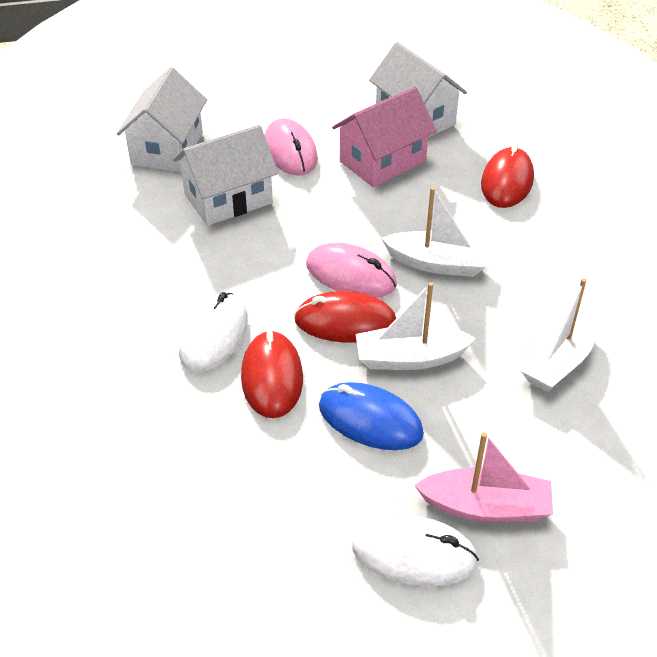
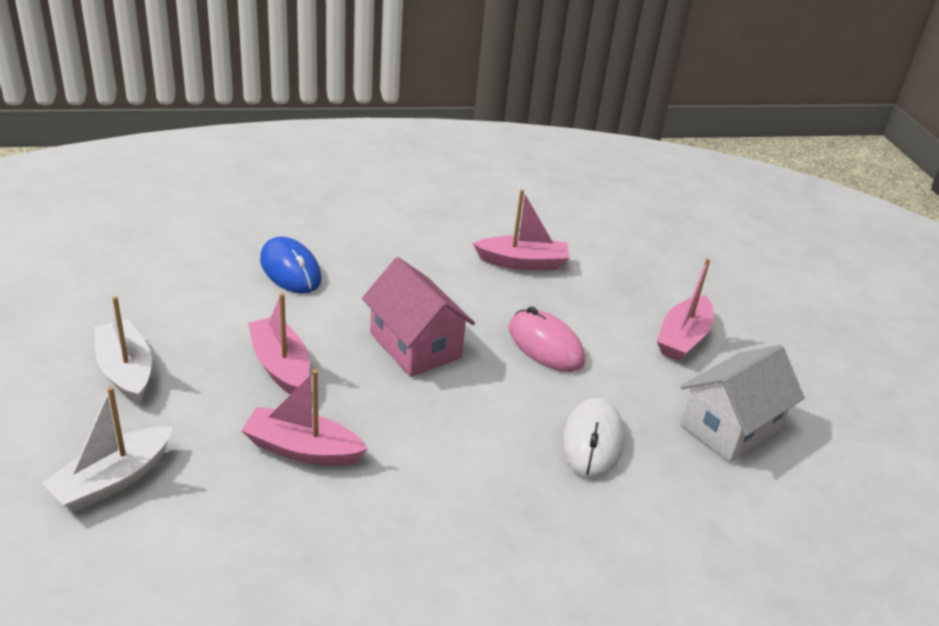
pink boat: [414,432,553,522] = 1 -> [241,370,368,466] [248,293,310,394] [473,189,569,270] [657,258,714,361] = 4
pink mouse: [265,118,318,176] [306,243,397,297] = 2 -> [509,307,585,372] = 1
red mouse: [241,330,303,418] [294,291,396,343] [481,144,534,208] = 3 -> none = 0
white boat: [356,282,476,370] [381,187,491,277] [520,278,597,392] = 3 -> [42,386,173,512] [94,296,152,404] = 2
white house: [117,67,207,172] [173,125,278,226] [369,42,467,137] = 3 -> [680,344,805,463] = 1
white mouse: [179,292,248,372] [352,515,479,586] = 2 -> [562,398,624,479] = 1

